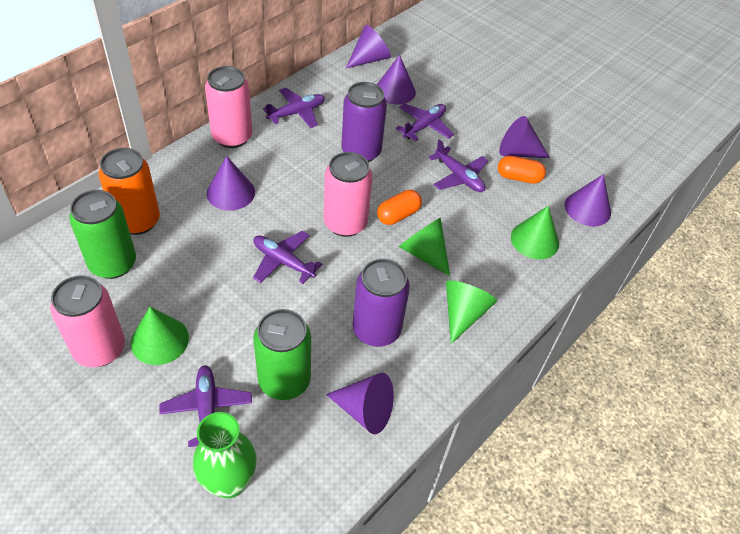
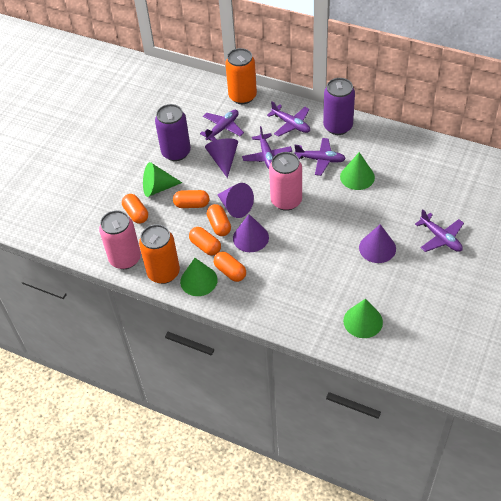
green can: [69,190,136,279] [253,309,311,400] = 2 -> none = 0
green vase: [193,412,257,499] = 1 -> none = 0
orange can: [98,148,160,235] = 1 -> [139,224,180,284] [225,48,257,104] = 2
orange capsule: [377,190,422,225] [498,156,546,184] = 2 -> [122,194,148,224] [173,190,209,208] [189,227,221,256] [207,204,231,236] [214,252,246,282] = 5
pink can: [50,275,125,367] [205,66,252,148] [324,152,373,237] = 3 -> [99,210,141,269] [269,152,302,211] = 2
purple cone: [207,156,255,210] [326,373,394,434] [346,25,391,68] [377,55,416,105] [499,116,550,158] [565,174,611,226] = 6 -> [205,138,238,178] [217,183,254,218] [233,214,269,252] [359,224,396,263] = 4

